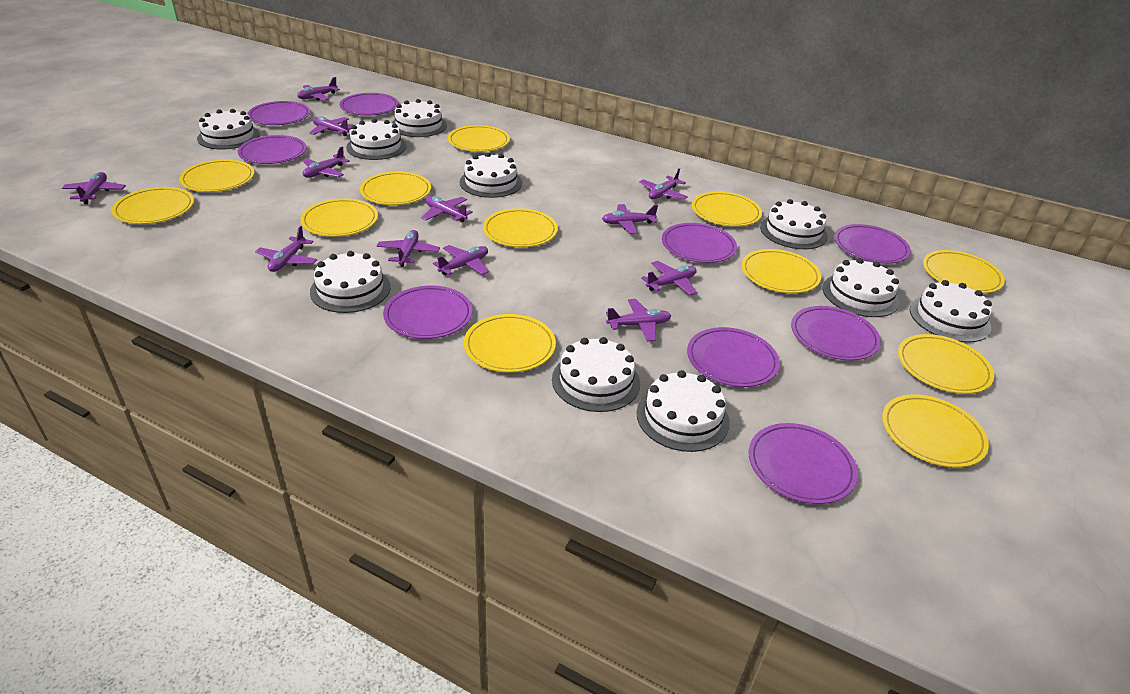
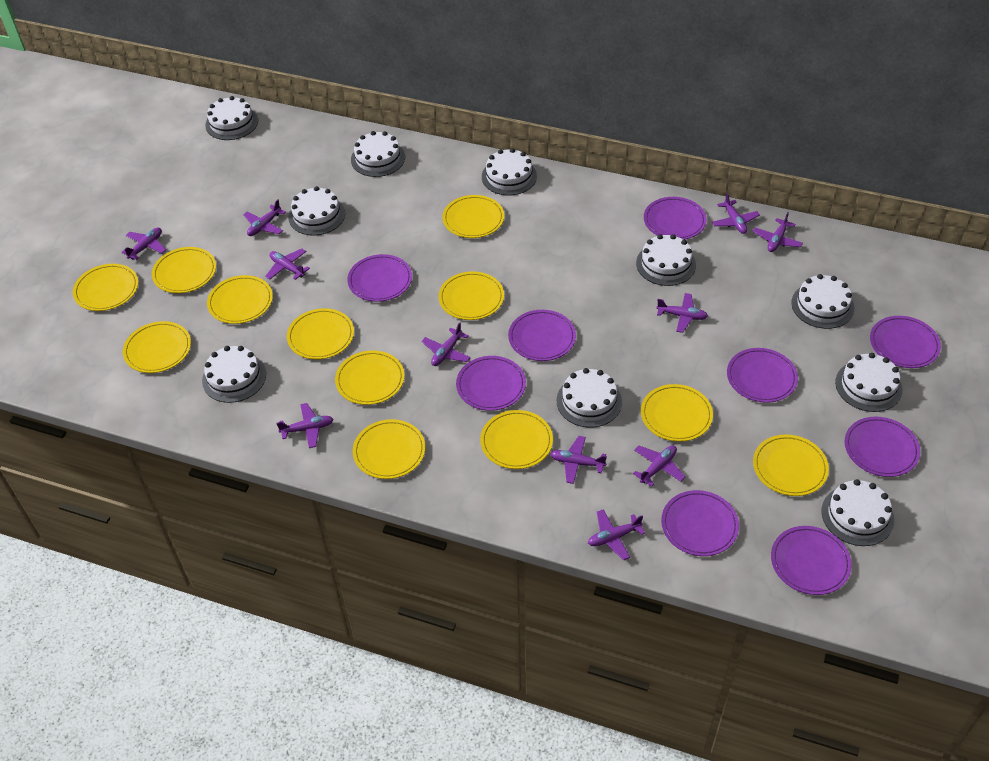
purple plane: [62,172,126,204] [255,226,317,272] [297,77,340,101] [302,146,350,178] [309,116,352,136] [377,230,440,267] [421,196,473,222] [433,245,489,275] [602,204,658,234] [606,299,671,342] [639,168,688,200] [641,261,697,296] = 12 -> [122,228,166,260] [243,200,286,236] [265,249,310,280] [277,403,333,448] [422,322,471,366] [551,436,607,484] [588,509,645,560] [633,445,685,487] [656,293,708,333] [712,193,760,234] [753,212,803,252] = 11

